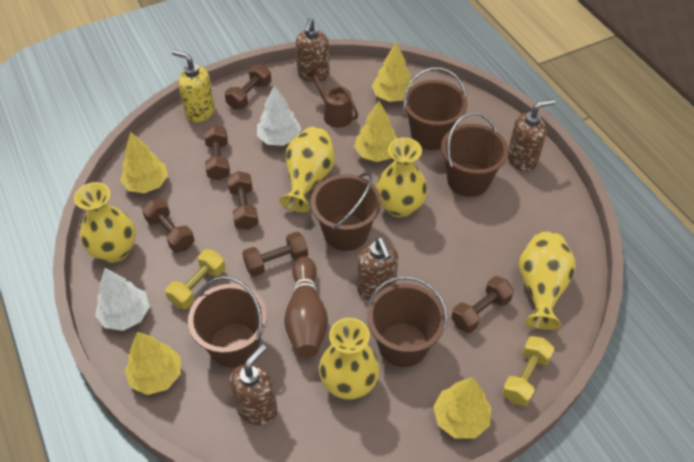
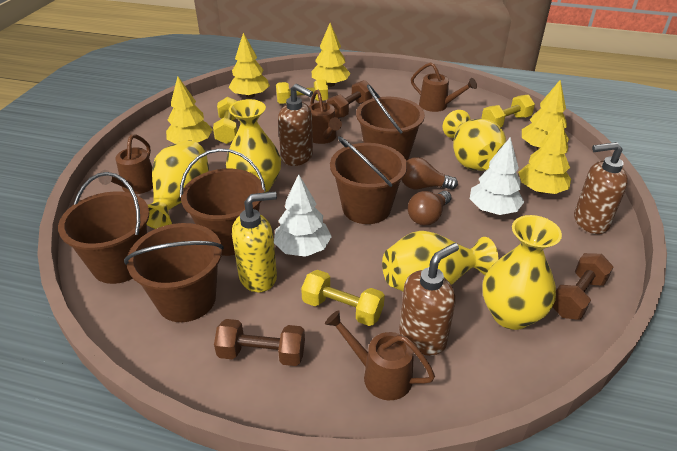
brown bowling pin: [284,256,328,358] = 1 -> none = 0
brown dumbbell: [142,199,195,253] [204,125,230,180] [225,64,271,110] [227,171,259,230] [242,231,308,277] [451,276,514,333] = 6 -> [214,319,305,366] [327,80,373,118] [553,253,613,320] = 3
brown light bulb: none = 0 -> [401,157,458,190] [408,191,451,226] = 2
brown soap dispenser: [230,344,277,425] [296,18,330,82] [357,237,398,300] [508,99,555,172] = 4 -> [278,84,313,166] [399,243,459,356] [574,142,628,234] = 3
brown watering can: [306,68,358,128] = 1 -> [98,134,153,194] [309,90,342,144] [325,310,435,400] [411,62,477,112] = 4
yellow dumbbell: [165,249,225,309] [502,336,555,406] = 2 -> [213,97,237,144] [276,79,328,104] [301,270,385,326] [481,95,535,127] = 4

